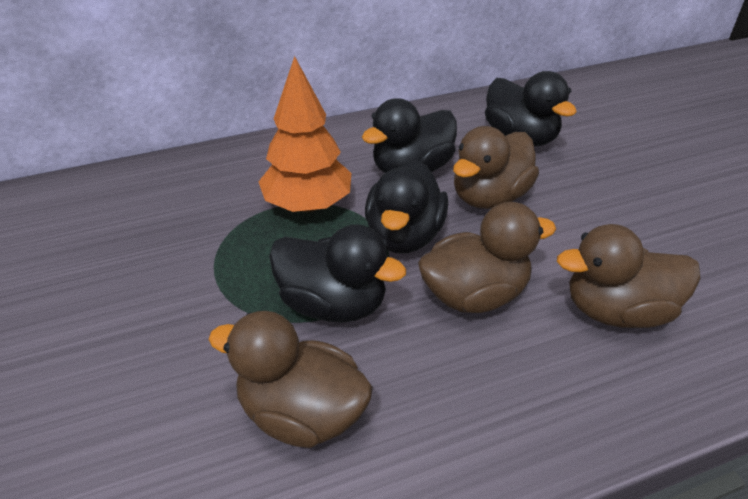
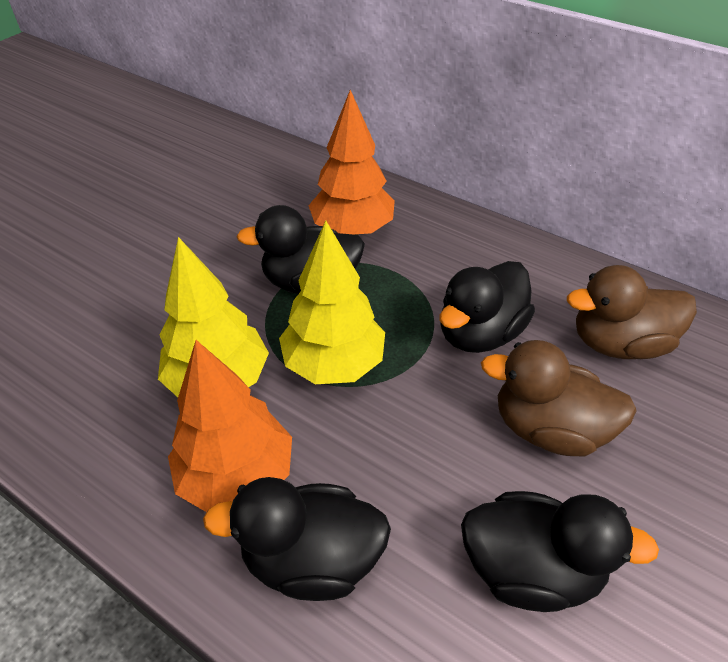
brown duck: [208,311,373,448] [418,202,556,313] [453,126,539,209] [557,224,701,328] = 4 -> [481,340,637,456] [567,265,697,359] = 2
orange tree: [258,56,351,212] = 1 -> [168,340,292,512] [308,90,395,235] = 2
yellow tree: none = 0 -> [158,237,269,397] [279,221,385,384] = 2

